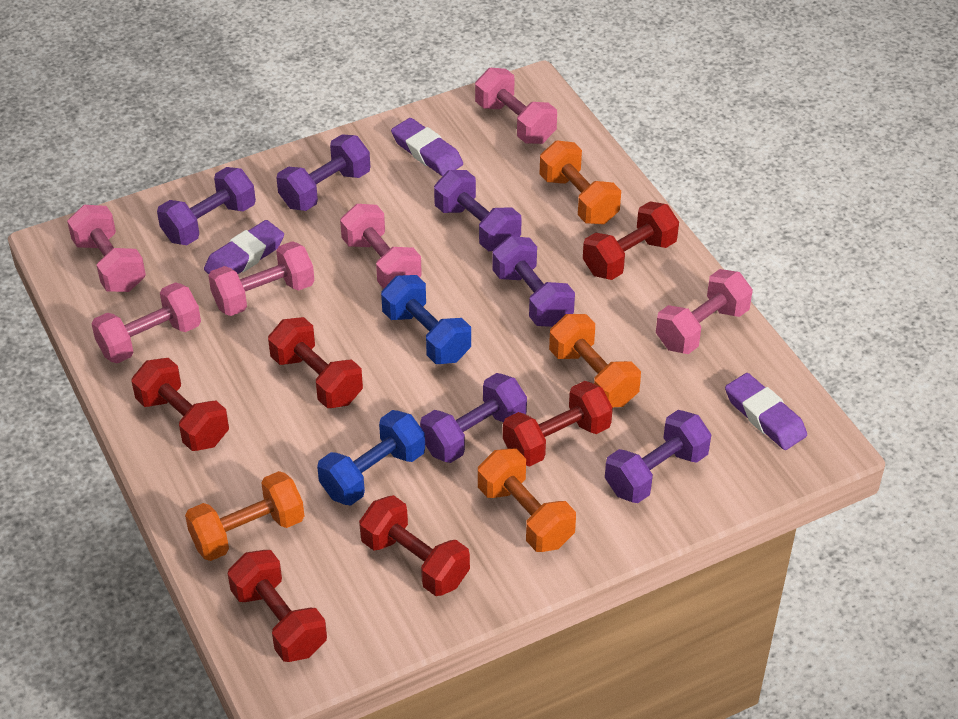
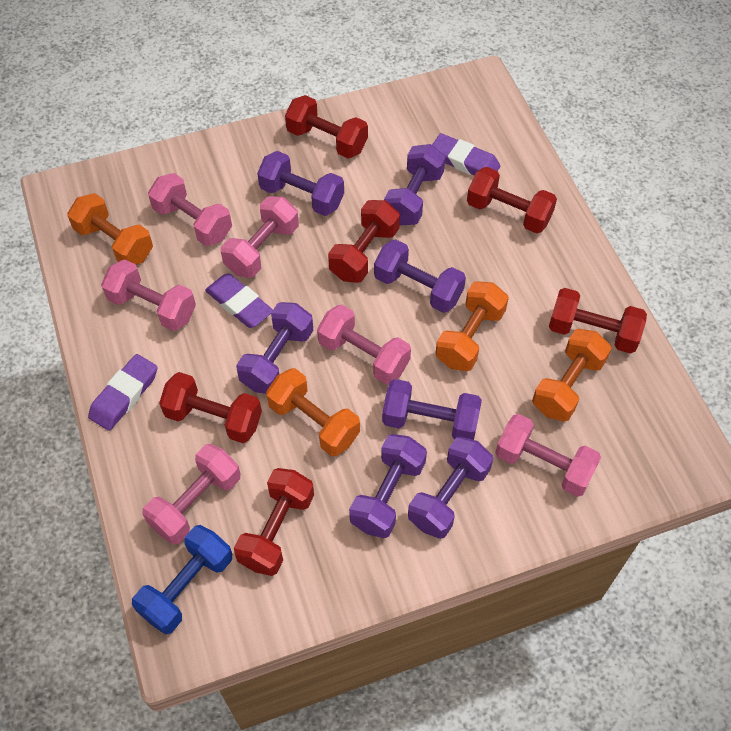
blue dumbbell: [317,410,425,505] [381,275,471,364] = 2 -> [132,525,232,634] = 1
purple dumbbell: [157,167,256,245] [277,135,370,211] [420,373,527,463] [434,170,522,251] [492,236,575,327] [605,410,711,503] = 6 -> [236,302,313,394] [257,151,344,216] [349,434,427,538] [374,239,466,313] [382,379,482,440] [384,144,446,226] [408,437,493,539] = 7

